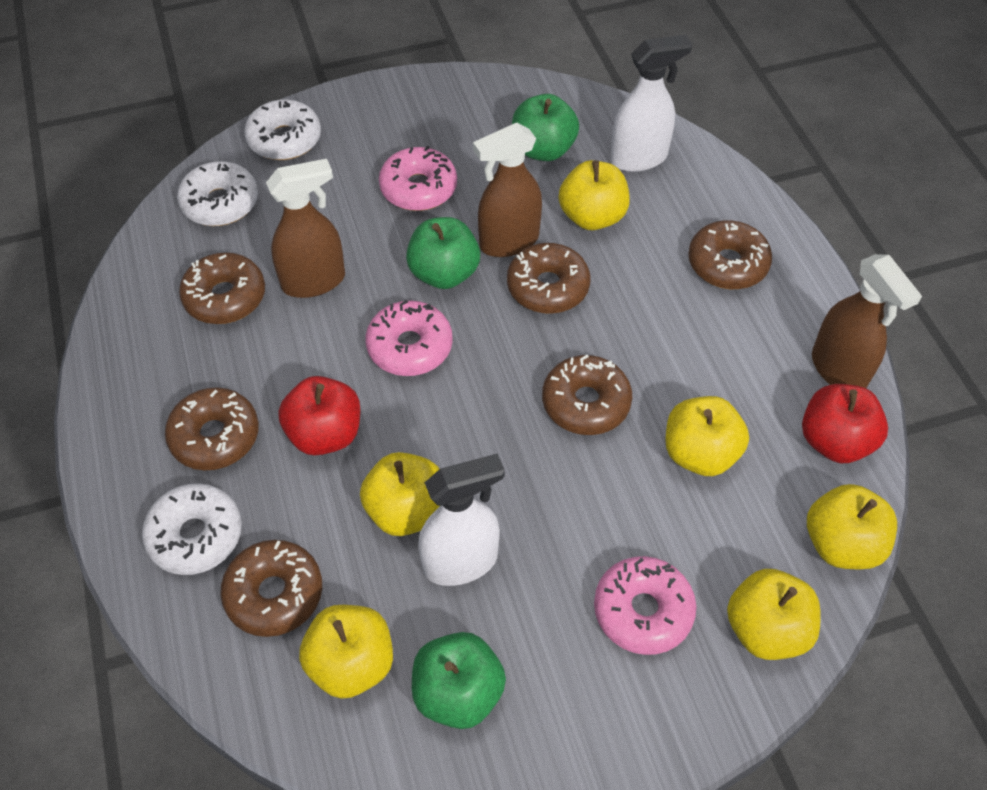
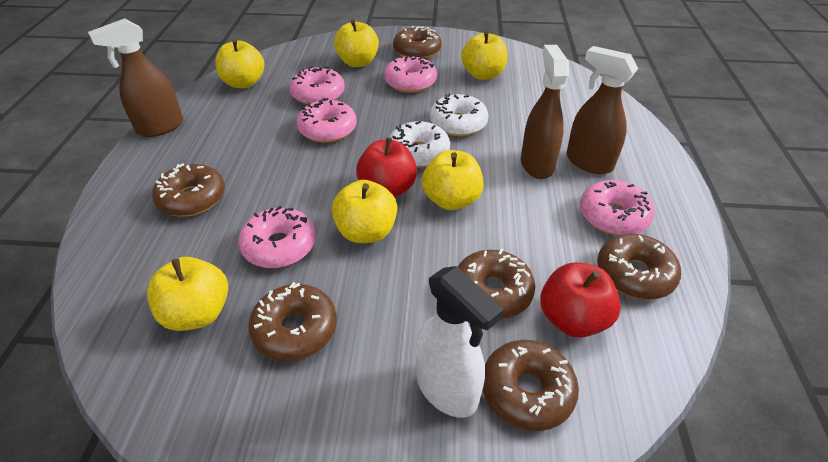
green apple: [406,217,480,289] [412,632,506,729] [512,94,579,161] = 3 -> none = 0
pink donut: [365,300,453,376] [379,146,457,211] [594,556,697,655] = 3 -> [239,206,316,268] [289,66,345,105] [297,98,357,143] [384,55,437,93] [580,180,655,235] = 5
white donut: [142,483,242,575] [177,161,258,226] [244,100,321,160] = 3 -> [390,121,450,167] [430,94,489,136] = 2
white spray bottle: [418,453,505,586] [610,35,692,172] = 2 -> [416,266,504,418] = 1

